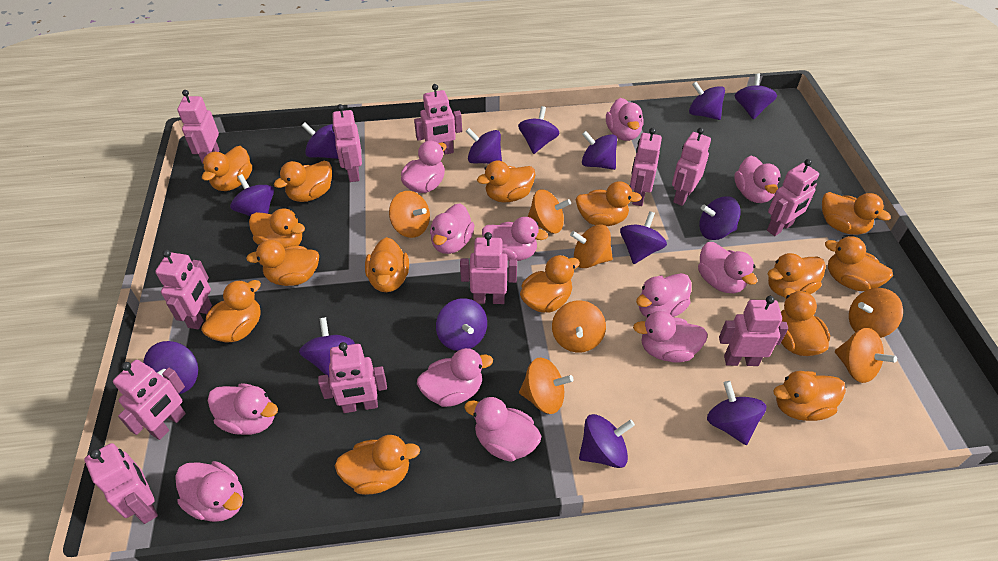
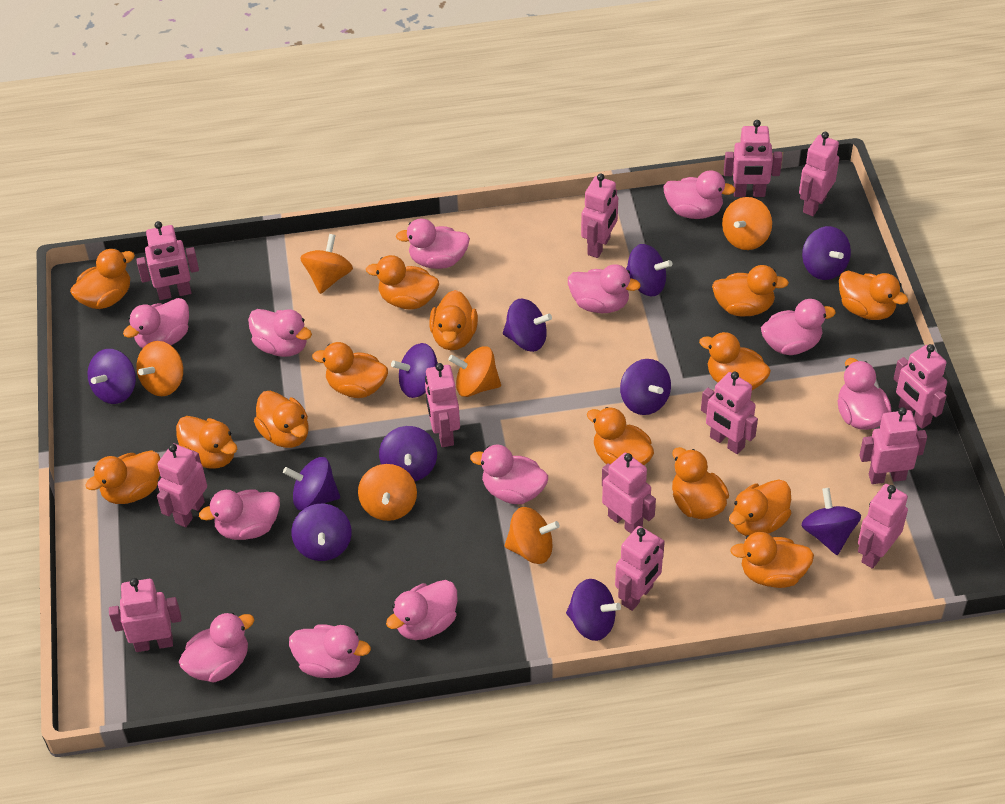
orange duck: [201,280,261,343] [202,146,252,191] [246,240,319,286] [249,209,305,248] [274,161,332,202] [335,435,420,495] [365,237,409,292] [477,161,536,203] [520,255,580,313] [576,181,642,226] [768,253,826,297] [773,371,846,421] [781,288,830,356] [822,192,891,235] [825,236,893,291] = 15 -> [70,248,135,309] [85,450,160,504] [176,416,237,469] [254,391,309,448] [312,342,388,398] [366,255,439,310] [429,290,478,350] [587,407,654,465] [672,447,729,519] [699,332,771,390] [712,265,789,316] [729,479,791,536] [730,532,814,588] [839,271,908,320] = 14
orange spinning top: [389,191,430,238] [519,358,574,414] [528,189,571,233] [552,300,606,353] [570,225,613,268] [835,328,897,383] [849,288,903,338] = 7 -> [137,341,183,396] [300,234,353,294] [358,464,417,521] [448,346,501,397] [504,507,560,564] [722,197,772,250] = 6
pink robot: [84,443,158,524] [113,360,186,440] [155,250,212,329] [177,90,220,164] [318,342,387,413] [332,104,362,182] [414,84,462,155] [460,232,517,304] [630,128,662,206] [672,127,711,206] [719,296,788,366] [767,159,819,236] = 12 -> [109,578,181,652] [136,221,199,300] [157,443,207,527] [425,363,460,447] [581,173,618,258] [602,453,656,533] [615,526,665,611] [701,372,758,454] [724,120,782,197] [799,132,839,216] [858,484,908,569] [859,407,927,484] [893,344,947,429] = 13
purple spinning top: [143,341,198,394] [230,174,274,216] [299,317,355,377] [302,122,338,159] [436,298,487,351] [466,128,502,164] [518,106,560,154] [579,414,635,468] [582,131,617,170] [620,211,667,264] [689,82,725,120] [699,196,741,240] [707,381,766,445] [735,73,777,120] = 14 -> [88,349,136,404] [283,457,340,510] [291,504,352,561] [379,426,437,481] [391,343,438,398] [503,298,552,352] [566,579,621,641] [620,359,671,415] [626,244,672,296] [801,488,861,555] [802,226,851,280] = 11

